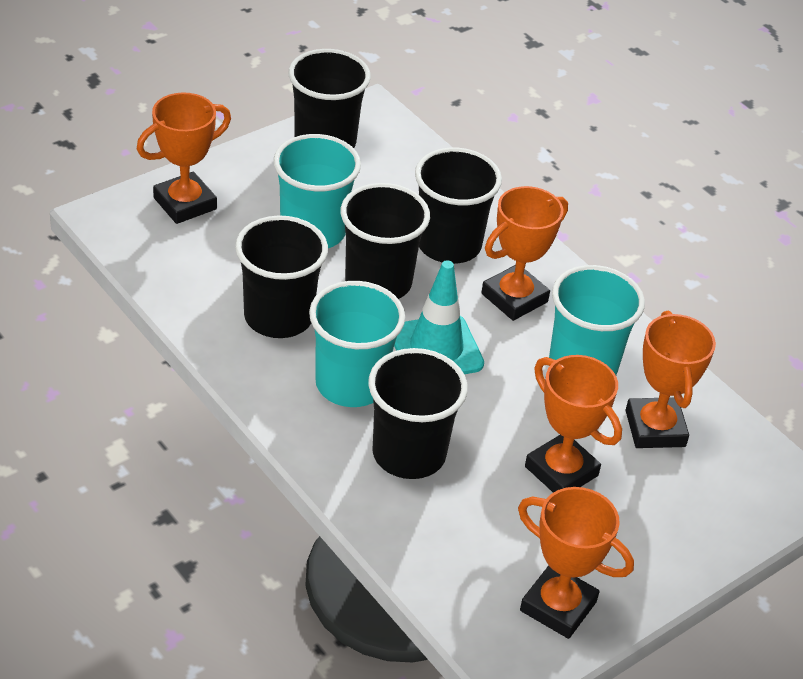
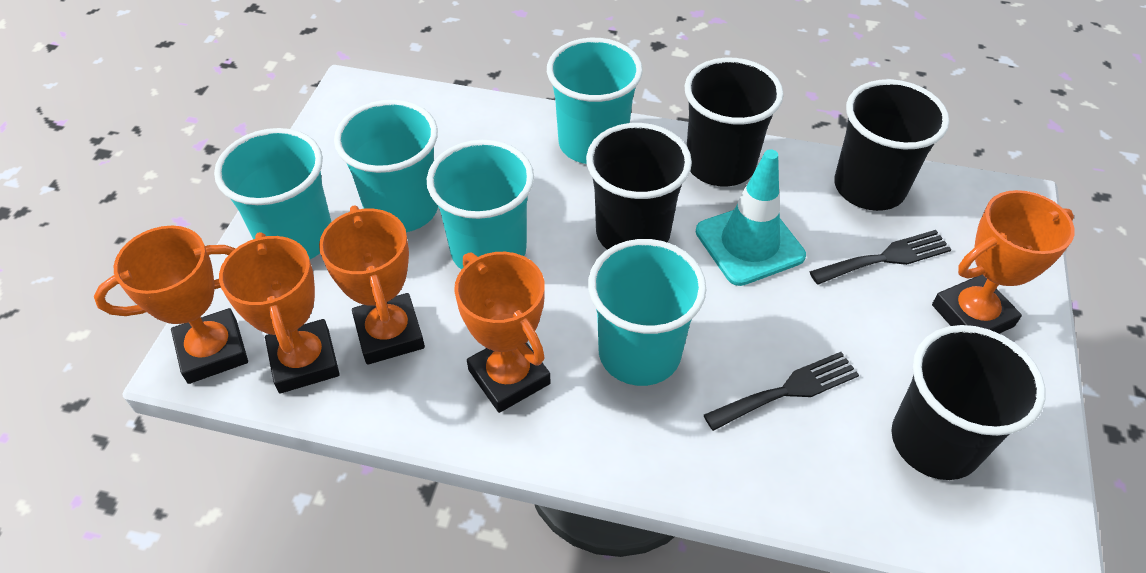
black cup: [235,215,328,338] [288,49,371,148] [341,183,430,299] [368,348,468,479] [415,148,502,264] = 5 -> [586,123,692,250] [685,58,784,187] [834,79,949,211] [891,325,1046,480] = 4
black fork: none = 0 -> [704,352,859,431] [809,230,952,285] = 2
turquoise cup: [273,134,361,248] [309,281,405,407] [549,265,645,375] = 3 -> [214,128,331,259] [334,100,438,232] [427,140,534,270] [547,38,643,164] [588,239,706,386] = 5

